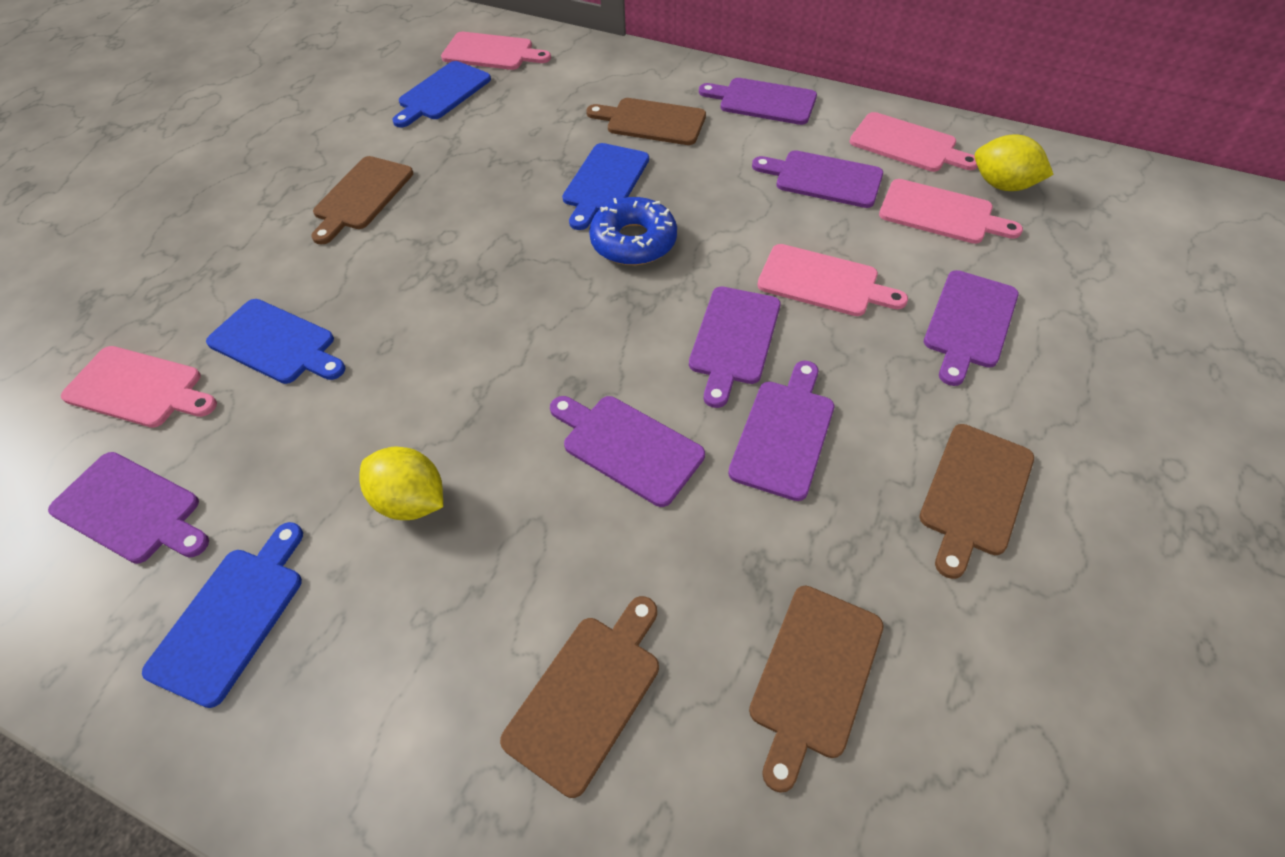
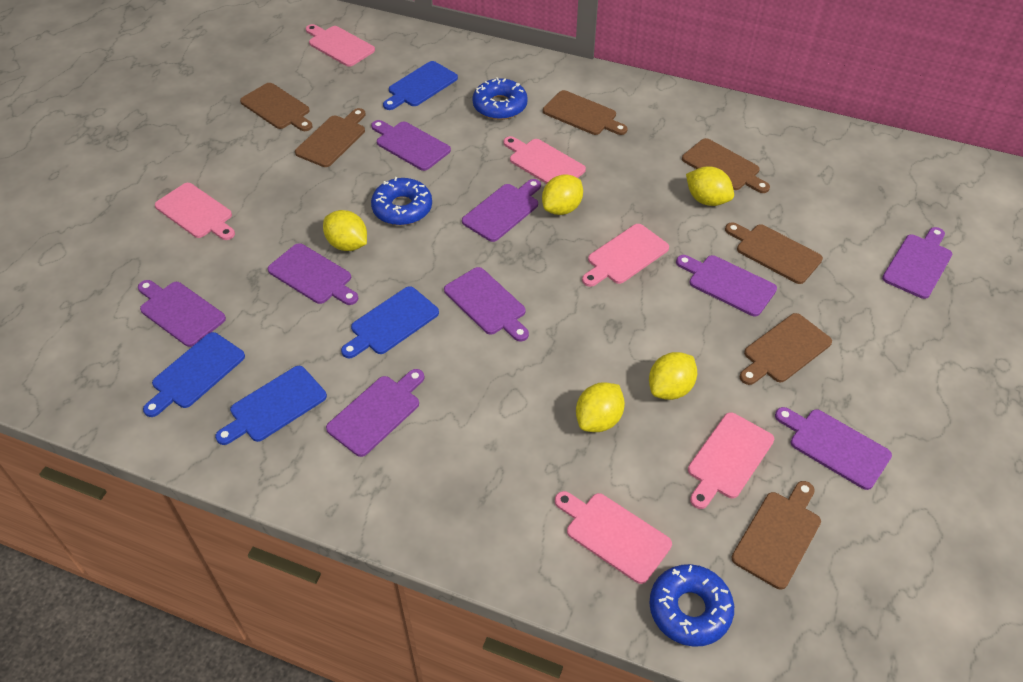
blue donut: [589,197,677,265] = 1 -> [371,177,432,225] [472,77,528,120] [649,564,734,647] = 3
brown cutting board: [311,156,413,245] [500,596,659,798] [586,98,706,145] [749,586,884,793] [919,424,1034,579] = 5 -> [240,83,313,131] [295,108,365,167] [543,90,628,135] [682,138,770,193] [725,222,823,284] [731,481,821,589] [740,313,832,385] = 7
pink cutting board: [61,346,217,428] [441,32,551,70] [757,244,908,316] [849,112,978,172] [879,179,1023,244] = 5 -> [155,183,235,240] [306,24,375,67] [504,136,586,184] [555,491,672,584] [582,224,669,287] [688,412,774,509] = 6
purple cutting board: [48,452,209,564] [550,396,705,507] [689,286,781,408] [699,78,817,125] [728,361,834,501] [752,150,883,208] [924,270,1019,386] = 7 -> [138,280,226,347] [268,243,358,305] [326,369,425,457] [371,120,451,171] [444,267,529,342] [462,179,541,242] [676,255,777,316] [775,407,892,490] [882,227,952,299] = 9
yellow lemon: [359,447,443,520] [975,134,1054,191] = 2 -> [323,210,367,251] [542,174,583,215] [576,382,625,432] [649,352,697,400] [686,166,734,206] = 5

